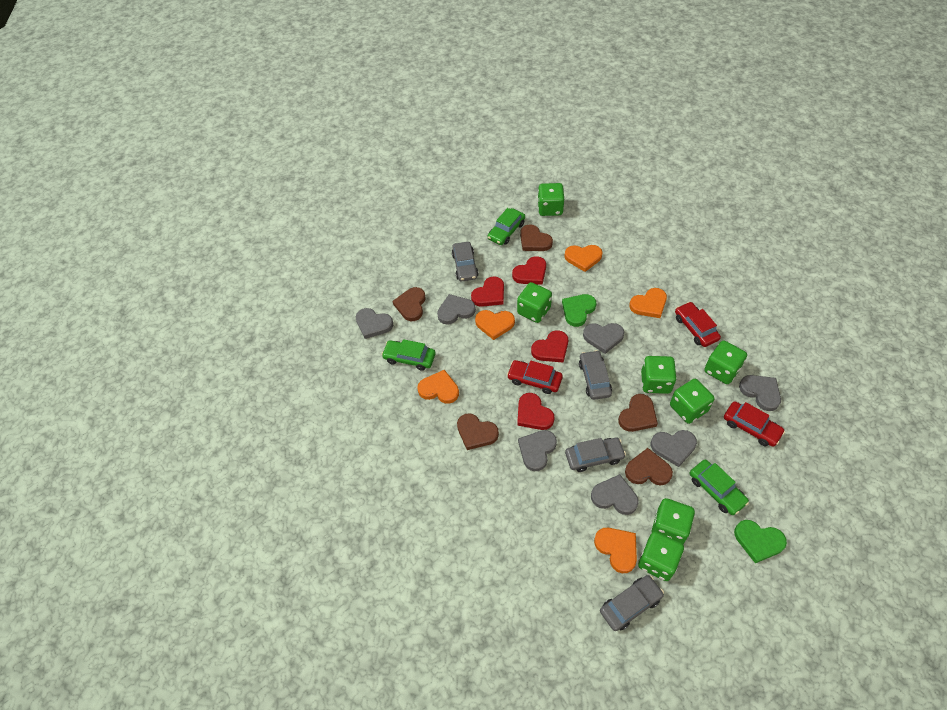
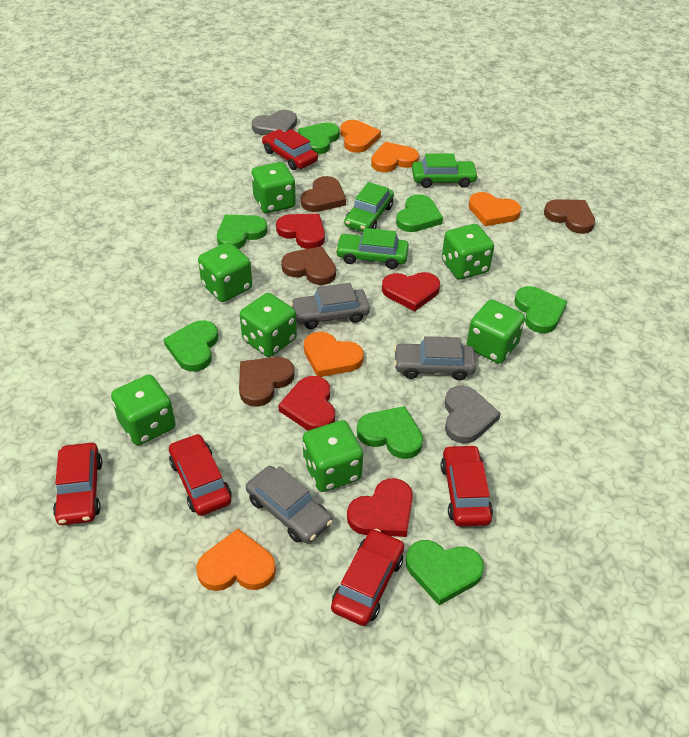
brown heart: [392,287,426,321] [457,413,499,450] [520,224,553,251] [618,394,658,432] [625,448,673,485] = 5 -> [239,357,294,407] [281,246,336,285] [301,176,346,212] [544,199,595,234] = 4
green heart: [562,294,596,327] [734,520,787,563] = 2 -> [164,320,218,372] [217,215,267,249] [298,122,340,154] [357,406,423,459] [396,194,443,232] [406,540,484,605] [514,286,567,333] = 7
grey car: [452,242,479,282] [565,437,626,472] [579,350,612,400] [600,575,664,631] = 4 -> [246,466,333,544] [290,283,370,329] [394,336,476,380] = 3
grey heart: [355,308,393,339] [437,294,476,325] [518,430,557,471] [583,323,624,354] [591,474,639,515] [651,430,697,467] [739,375,781,411] = 7 -> [252,110,297,135] [444,385,501,444] = 2
red car: [507,360,563,394] [675,302,721,347] [724,401,785,447] = 3 -> [53,443,102,525] [169,434,231,516] [262,129,318,170] [331,529,404,626] [441,444,493,527] = 5

